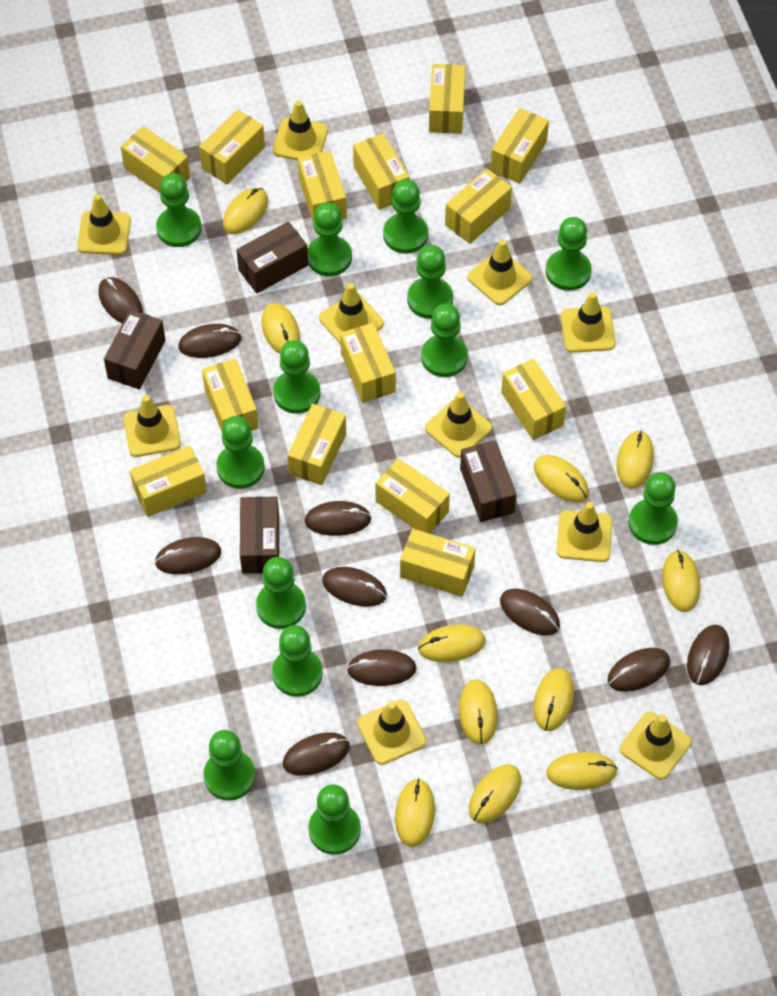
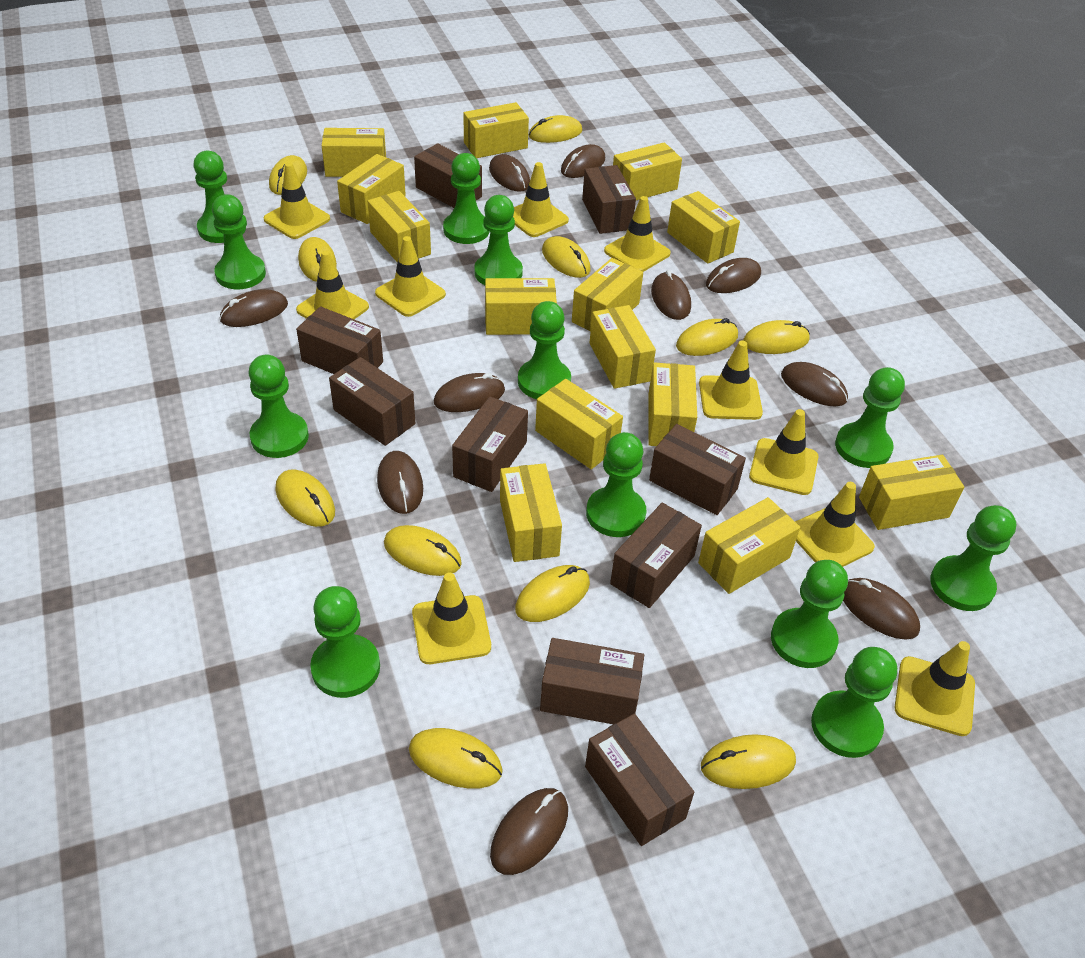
brown box: [104,310,166,389] [237,221,308,293] [240,496,279,574] [460,440,517,522] = 4 -> [296,306,383,374] [329,357,415,446] [414,143,482,208] [452,396,528,492] [540,638,644,724] [582,165,636,234] [585,714,694,846] [610,503,702,608] [649,424,746,515] = 9
green pawn: [156,173,202,247] [203,730,256,800] [216,416,265,489] [256,557,306,629] [272,625,323,697] [273,340,321,414] [307,202,352,276] [308,784,361,855] [383,180,428,254] [407,245,453,319] [421,304,468,377] [546,217,592,291] [629,472,678,545] = 13 -> [193,151,246,243] [212,194,266,289] [249,355,309,458] [310,586,380,698] [443,153,489,244] [474,195,523,285] [518,301,571,399] [586,432,647,537] [771,560,848,668] [811,647,897,758] [835,367,905,468] [930,505,1016,611] = 12

